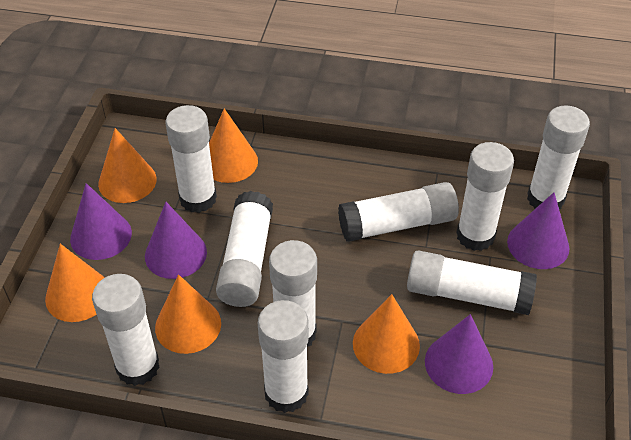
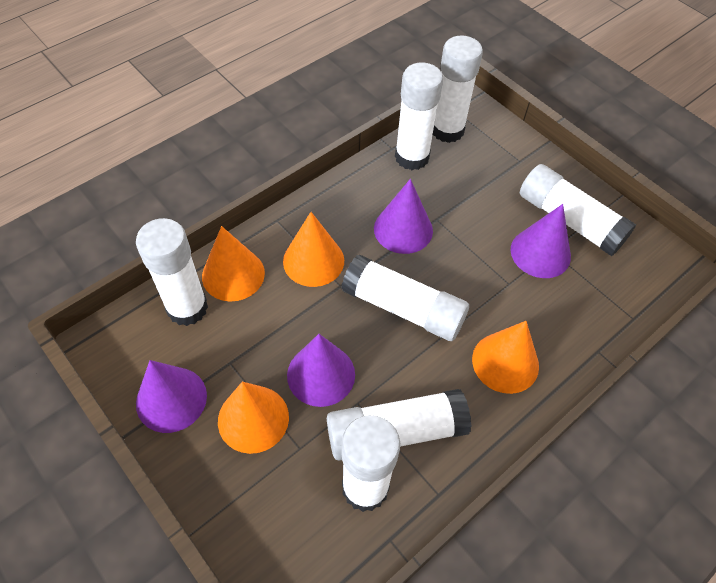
orange cone: [45,244,104,322] [98,128,157,203] [155,274,221,354] [209,108,258,183] [353,294,420,374] = 5 -> [202,226,265,302] [218,382,289,454] [283,212,344,287] [472,321,539,394] = 4
white glue stick: [92,274,160,386] [166,105,217,213] [216,191,273,307] [258,300,309,413] [269,240,317,347] [338,182,459,242] [407,250,537,315] [456,142,514,251] [527,105,590,209] = 9 -> [136,218,208,326] [327,389,471,460] [341,415,400,512] [342,254,469,341] [395,63,443,170] [433,36,483,143] [520,164,636,256] = 7

